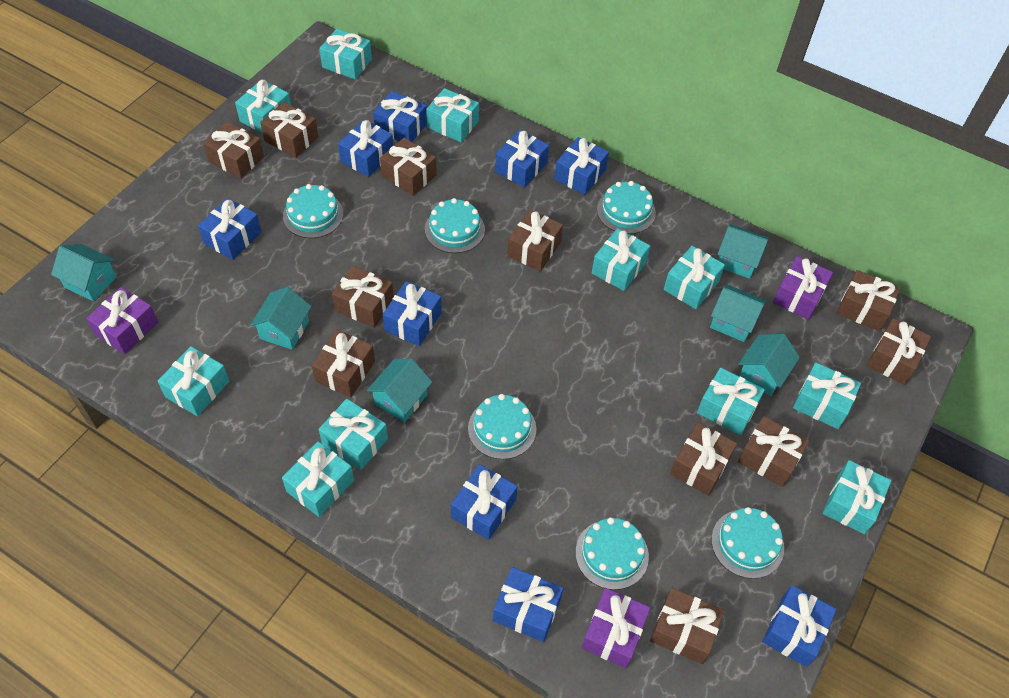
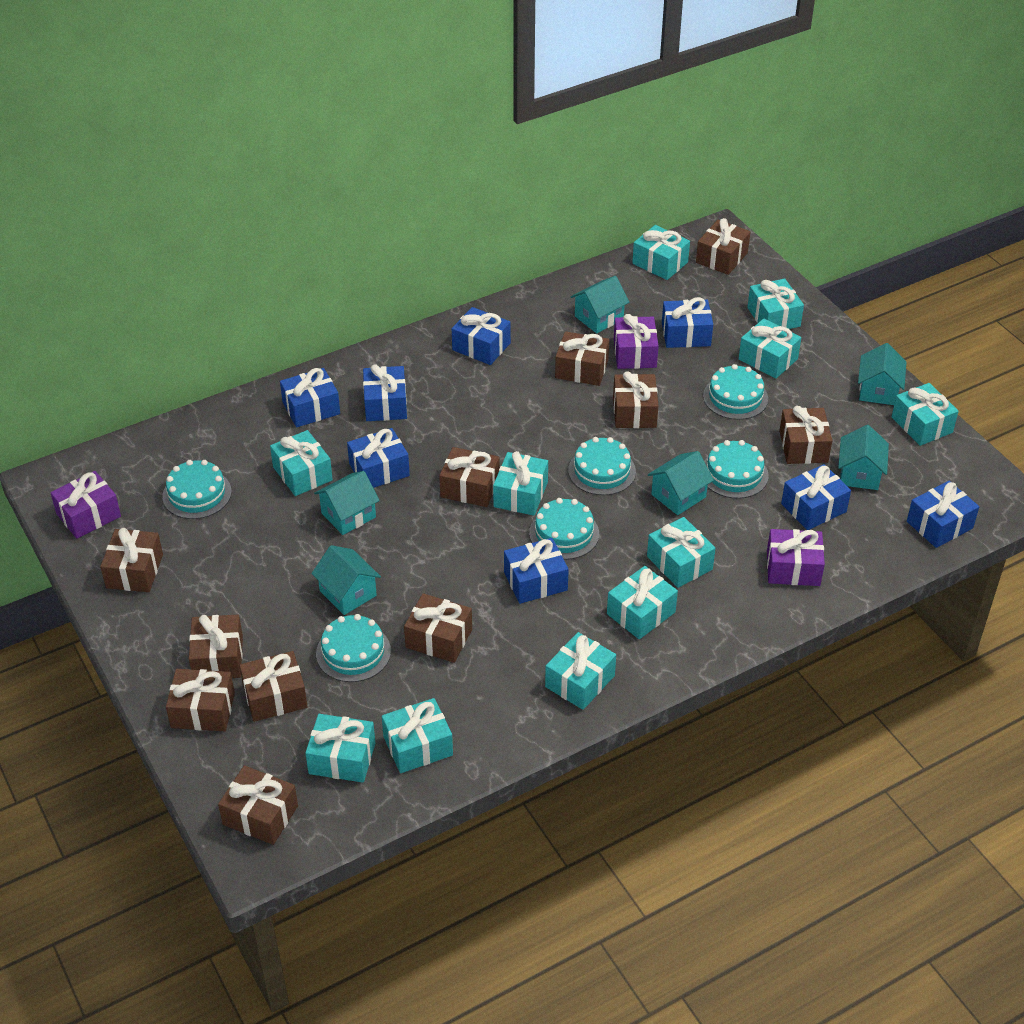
blue gift: [198,198,262,260] [338,119,393,177] [373,91,427,142] [383,281,442,346] [451,464,518,540] [493,567,563,642] [495,130,549,188] [555,137,609,195] [762,585,836,667] = 9 -> [280,368,340,427] [347,428,410,488] [363,364,407,421] [452,307,511,365] [504,538,569,604] [662,297,713,348] [781,464,851,530] [907,481,979,548] = 8

